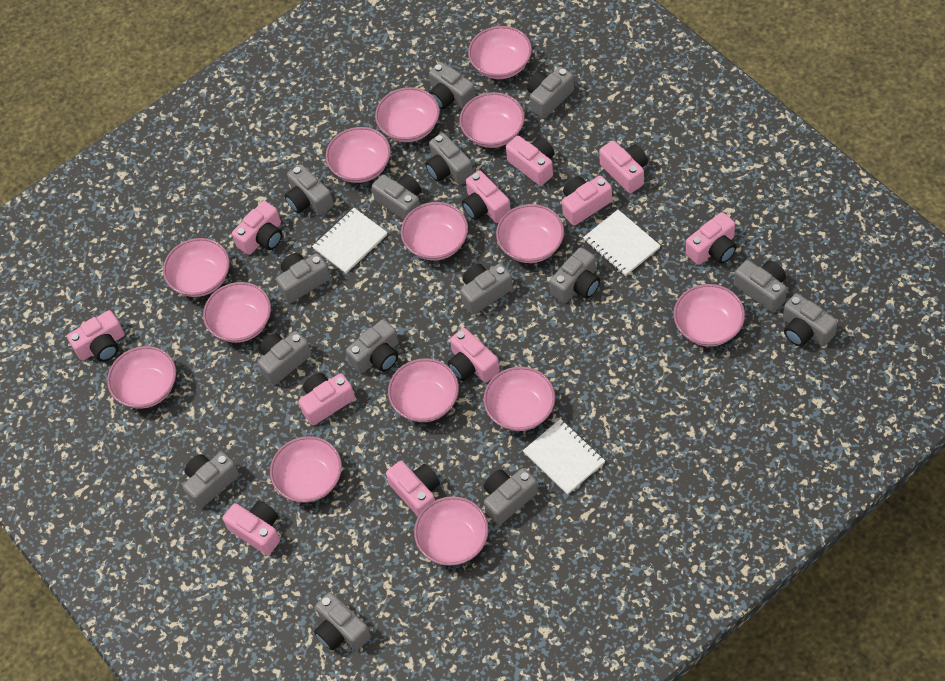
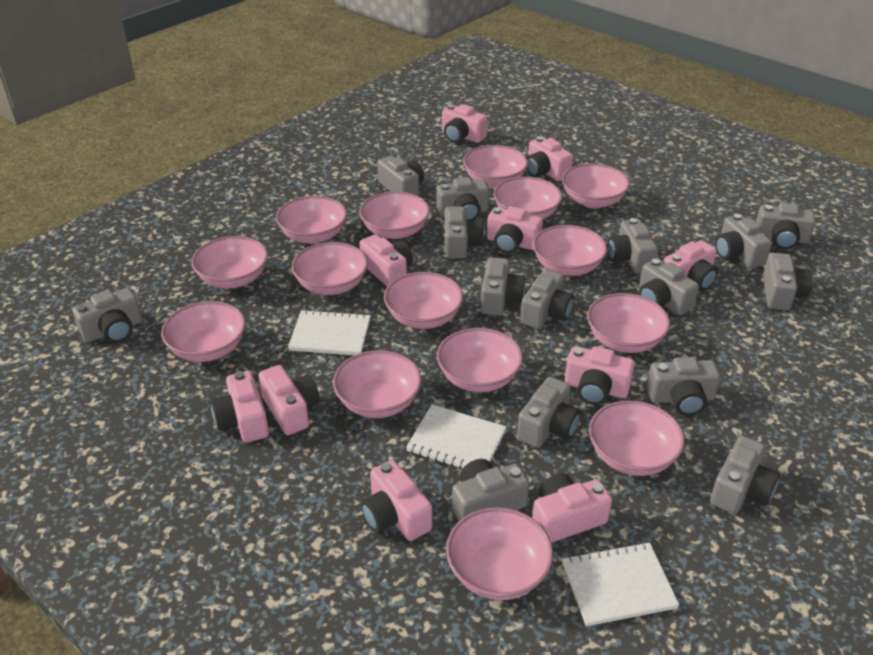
pink bowl: [107,346,176,409] [163,238,230,297] [203,282,271,343] [270,436,342,503] [325,127,391,183] [375,87,440,142] [388,358,459,422] [401,202,468,261] [414,496,489,566] [459,92,525,148] [468,26,532,79] [484,366,555,431] [496,204,564,263] [673,284,745,346] = 14 -> [161,301,246,362] [191,236,268,289] [276,196,347,244] [292,242,368,295] [333,350,422,418] [359,191,430,239] [384,272,463,329] [437,328,523,392] [446,507,553,600] [463,145,528,188] [493,176,562,219] [533,225,607,276] [562,163,630,208] [587,293,670,353] [589,401,685,476] = 15
pink camera: [67,310,125,362] [223,501,280,555] [232,201,282,255] [299,373,355,425] [386,461,440,516] [448,328,500,383] [462,170,511,223] [506,136,555,186] [562,176,612,226] [599,140,648,193] [686,212,737,265] = 11 -> [211,371,269,443] [258,365,320,435] [360,234,413,286] [361,460,432,541] [442,104,488,143] [487,206,543,253] [526,136,573,181] [532,473,612,543] [565,346,635,405] [663,240,718,291] = 10

